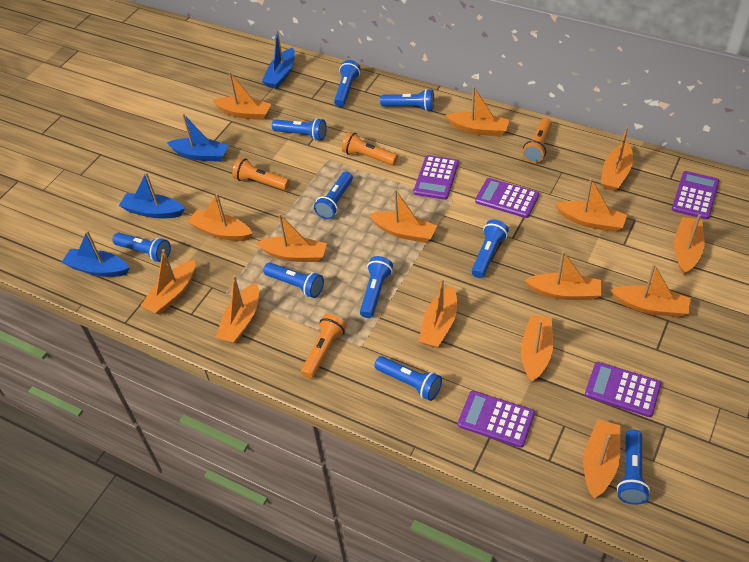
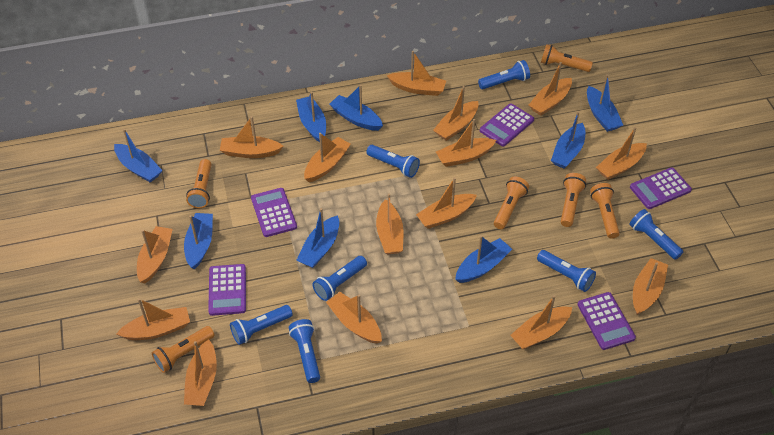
blue boat: [62,231,129,277] [119,172,185,218] [167,113,229,162] [262,30,295,89] = 4 -> [114,129,163,182] [184,213,213,269] [296,92,326,142] [296,208,339,268] [329,85,383,131] [455,236,512,283] [551,111,585,168] [587,74,623,132] = 8
blue flashlight: [113,233,171,262] [263,263,324,298] [272,118,327,141] [314,171,353,219] [334,60,361,107] [360,256,393,318] [374,356,442,401] [380,89,434,111] [472,220,509,278] [617,430,650,505] = 10 -> [230,305,293,345] [289,319,320,383] [312,256,367,301] [366,145,420,178] [478,60,530,89] [537,250,596,292] [629,209,683,260] = 7
orange flashlight: [232,158,290,190] [301,314,347,379] [342,132,398,166] [522,118,552,163] = 4 -> [152,326,215,373] [186,159,212,209] [494,177,529,229] [541,44,593,72] [561,173,586,227] [590,183,620,239] = 6

